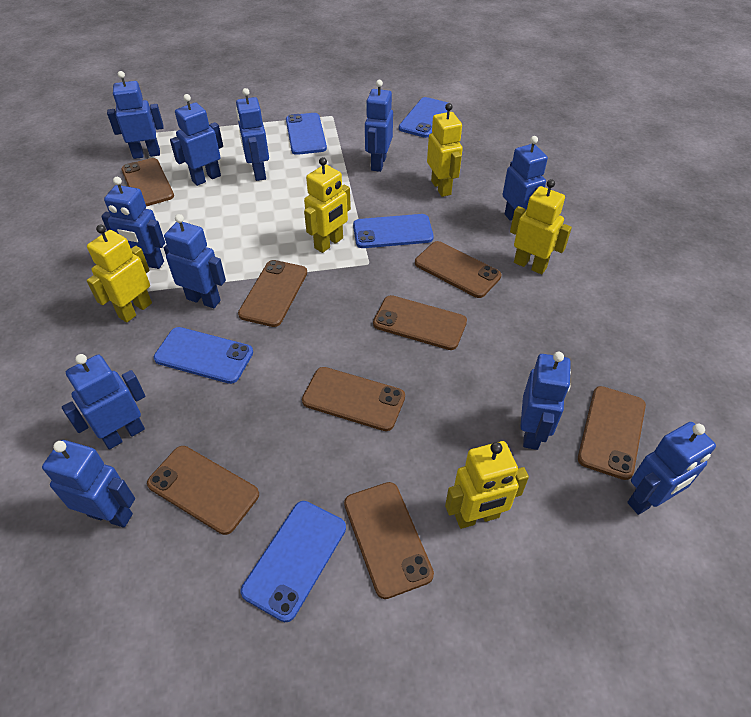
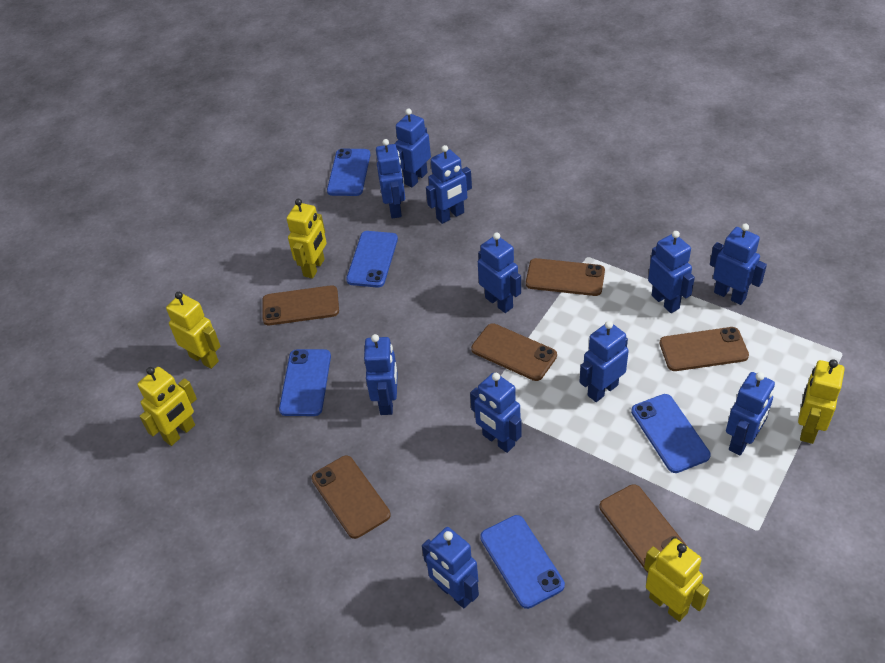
brown phone: [121,158,174,206] [147,446,259,535] [238,260,307,327] [302,367,405,431] [344,482,434,599] [373,295,467,350] [415,241,501,298] [578,386,646,480] = 8 -> [262,285,339,325] [311,456,391,539] [471,323,557,381] [526,258,605,296] [600,484,687,572] [660,327,749,371] = 6

